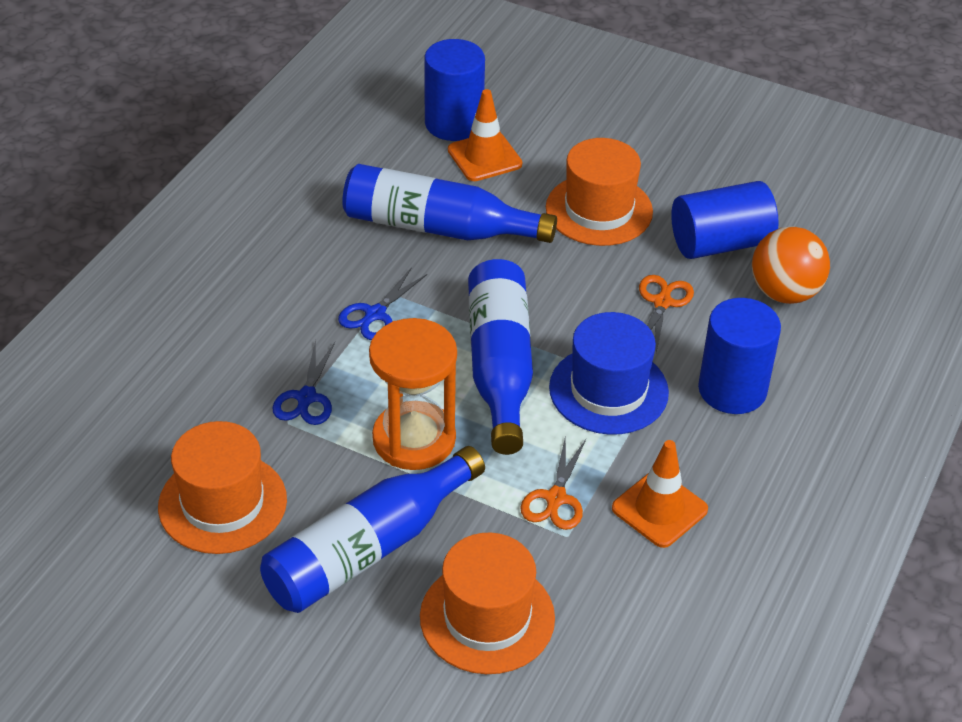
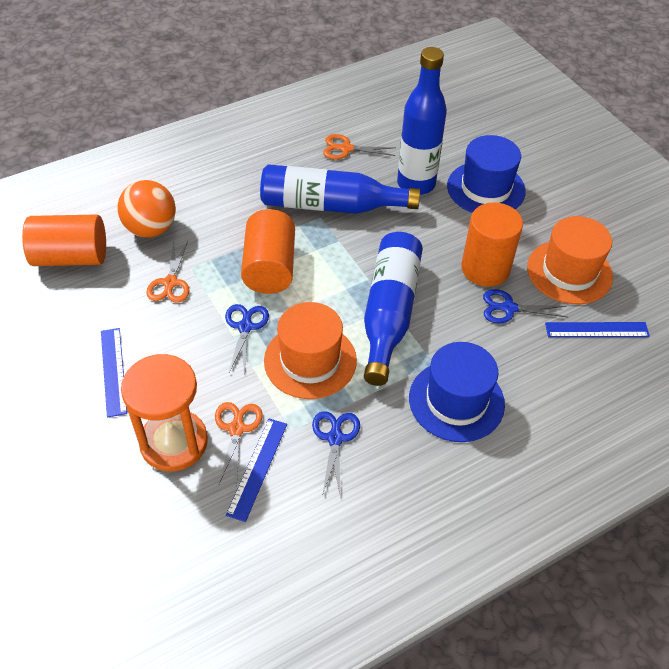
blue cylinder: [424,39,485,141] [671,181,779,259] [698,298,781,414] = 3 -> none = 0
blue hat: [549,312,669,435] = 1 -> [409,342,505,442] [447,135,526,213] = 2
blue ruler: none = 0 -> [101,328,127,417] [226,419,287,522] [545,322,650,337] = 3
blue scissors: [272,340,335,425] [338,267,427,340] = 2 -> [225,304,269,374] [312,411,360,496] [483,289,567,324] = 3
orange cylinder: none = 0 -> [22,214,106,266] [241,209,295,294] [461,202,523,287] = 3
orange hat: [158,421,287,554] [420,533,555,674] [546,138,653,246] = 3 -> [264,302,357,399] [527,216,613,304] = 2
orange scissors: [520,435,586,530] [639,275,694,352] = 2 -> [146,241,189,303] [215,402,263,487] [323,134,396,159] = 3
orange traffic cone: [448,89,522,181] [612,440,708,548] = 2 -> none = 0

